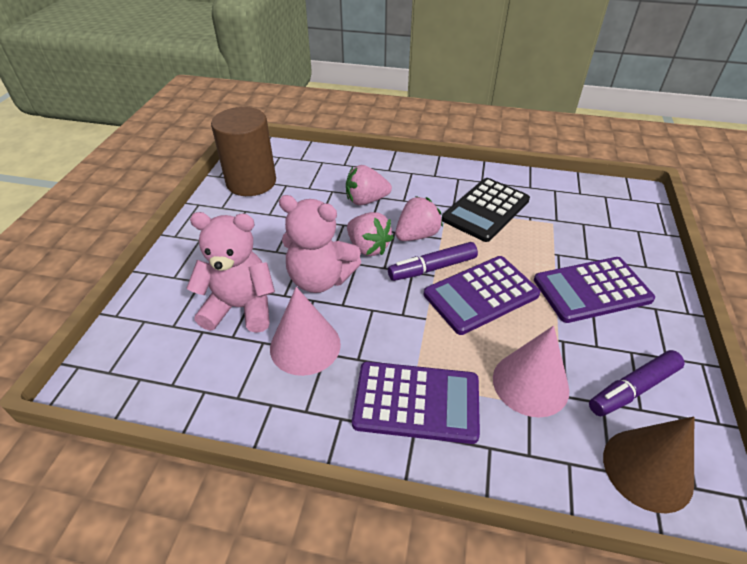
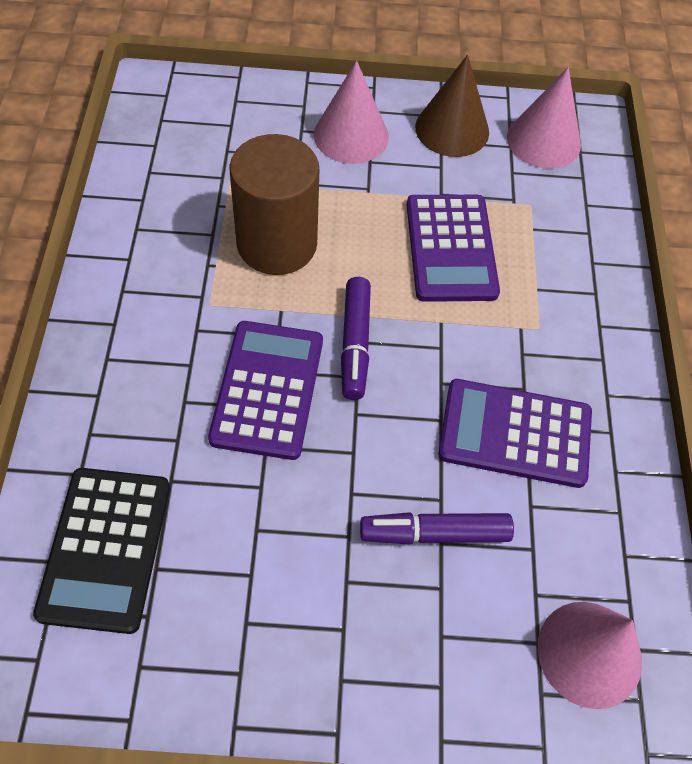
pink cone: [270,287,341,376] [493,326,569,418] = 2 -> [314,61,389,164] [507,67,581,169] [538,602,642,709] = 3
pink strawberry: [346,165,392,205] [347,212,394,256] [395,196,443,241] = 3 -> none = 0
pink teddy bear: [186,212,275,333] [279,195,361,293] = 2 -> none = 0

